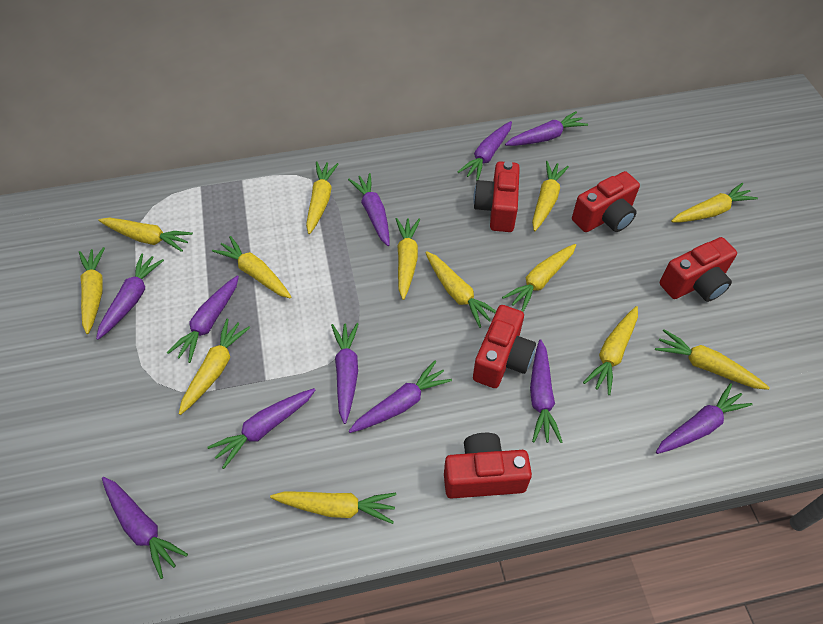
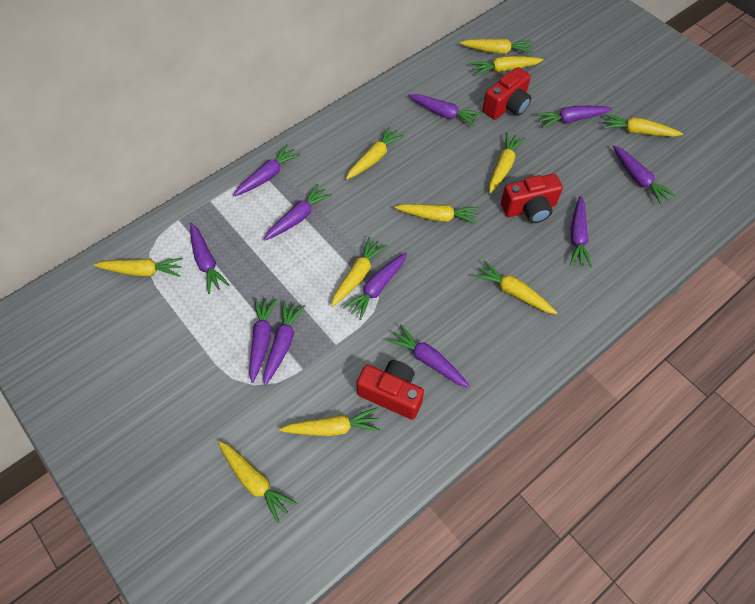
red camera: [444,433,532,499] [473,161,520,232] [473,305,536,388] [572,171,640,232] [660,237,737,302] = 5 -> [356,360,424,420] [483,67,531,120] [501,174,563,223] = 3
yellow carrot: [79,247,105,334] [98,218,193,252] [179,319,250,415] [212,236,292,299] [270,491,397,524] [306,162,339,234] [396,218,420,300] [425,251,496,328] [502,244,576,312] [532,161,569,231] [583,306,638,395] [655,329,770,390] [671,183,758,222] = 13 -> [94,258,183,277] [218,441,297,523] [279,407,380,436] [331,237,387,307] [346,126,404,179] [395,204,479,224] [460,39,532,54] [471,56,543,76] [474,260,557,314] [489,132,525,193] [603,114,683,137] = 11

